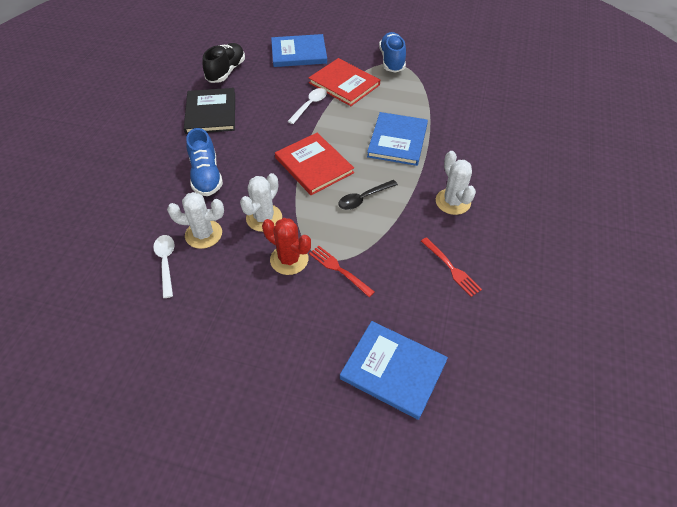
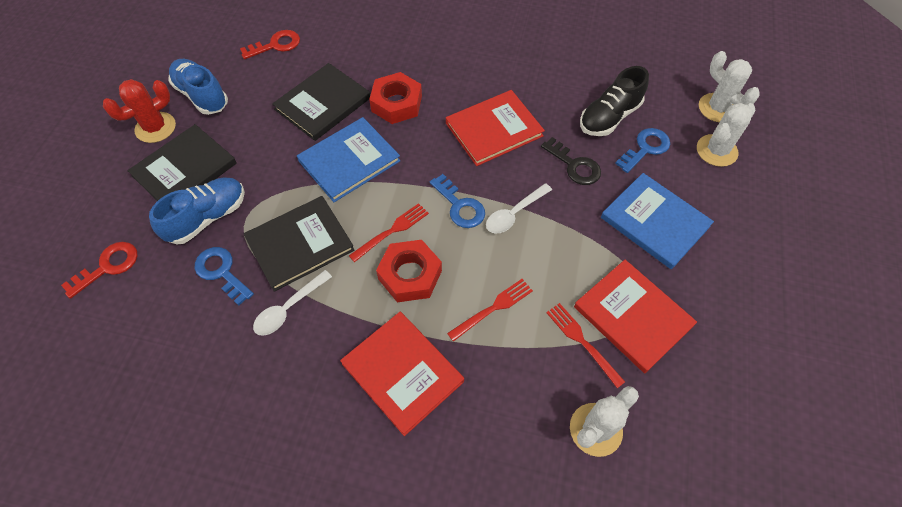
black book: [184,88,235,134] = 1 -> [127,124,237,201] [244,196,354,292] [272,63,370,141] = 3
black key: none = 0 -> [541,137,601,185] = 1
black spoon: [338,180,398,210] = 1 -> none = 0
blue book: [271,34,327,67] [340,321,448,420] [367,112,428,166] = 3 -> [297,117,401,202] [601,173,714,269] = 2
blue key: none = 0 -> [195,247,254,306] [430,174,485,228] [615,128,670,173] = 3
red book: [275,133,354,195] [309,58,380,106] = 2 -> [340,312,464,436] [446,90,545,166] [574,260,697,373] = 3
red fork: [309,246,375,297] [421,237,482,297] = 2 -> [349,203,429,262] [447,279,533,342] [546,303,625,388] = 3
red key: none = 0 -> [61,242,137,299] [240,30,300,59] = 2
red nut: none = 0 -> [369,72,422,124] [376,240,442,302] = 2

